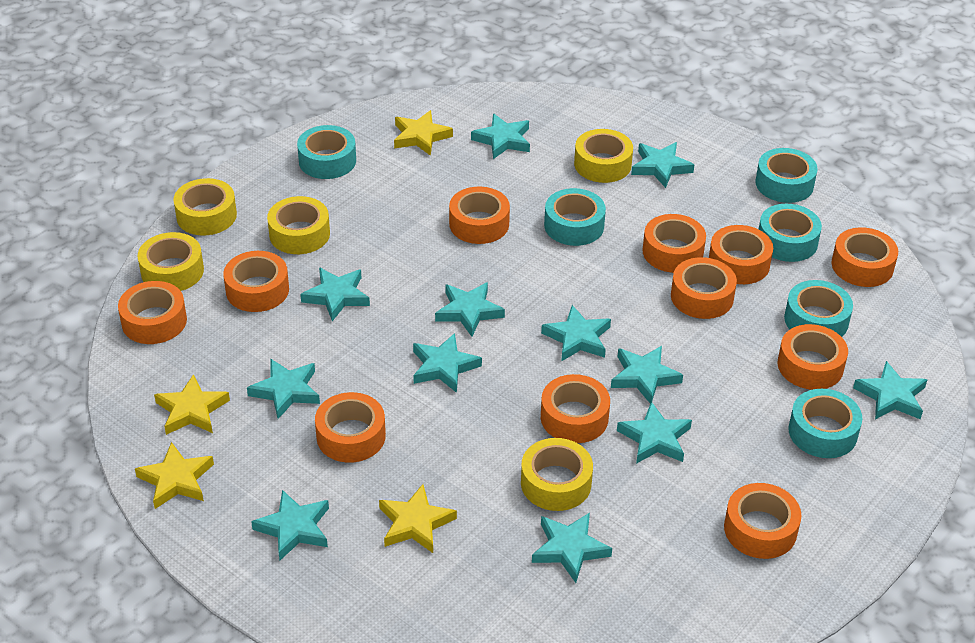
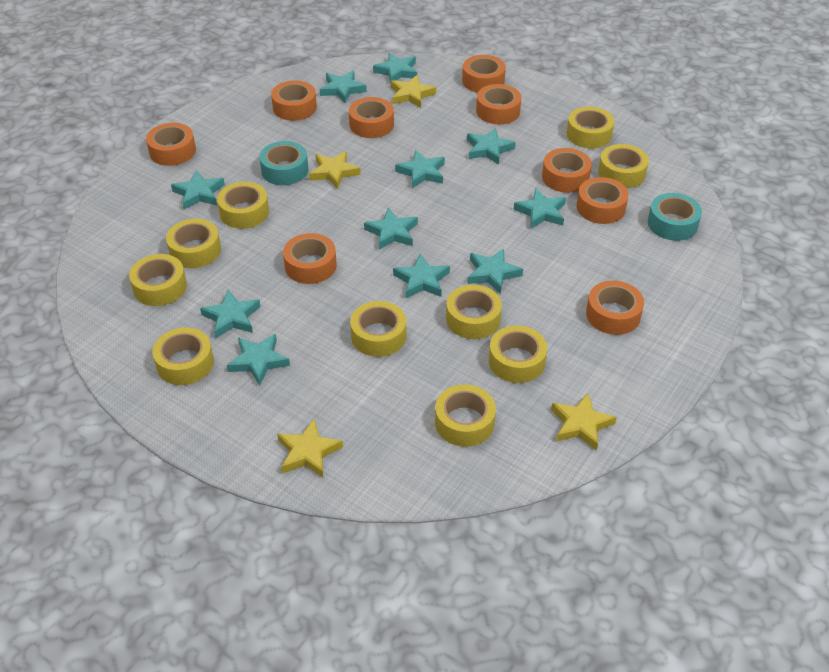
orange tape: [118,281,187,344] [223,251,289,312] [315,392,386,463] [449,187,510,244] [541,374,610,443] [642,214,706,273] [671,257,737,319] [709,225,773,284] [724,483,802,559] [778,324,848,390] [832,227,898,287] = 11 -> [146,123,196,166] [271,80,317,121] [283,233,337,284] [349,97,394,138] [462,55,506,93] [476,84,521,124] [542,148,592,193] [577,177,629,224] [586,281,644,335] = 9
turquoise star: [247,358,320,419] [251,490,329,560] [300,267,370,321] [413,333,482,393] [435,282,505,337] [471,114,530,159] [532,513,612,583] [541,305,611,362] [611,346,683,403] [617,402,692,464] [631,142,694,188] [853,361,928,420] = 12 -> [171,170,225,209] [200,290,261,338] [227,334,290,386] [320,71,367,103] [364,208,418,250] [373,53,417,84] [393,254,450,298] [395,150,445,188] [467,128,516,165] [467,249,523,294] [513,188,566,228] = 11
turquoise tape: [297,125,356,179] [544,188,606,246] [755,148,818,203] [759,204,822,262] [784,280,853,337] [788,389,862,458] = 6 -> [259,141,308,185] [648,193,702,241] = 2
yellow tape: [137,232,204,291] [173,178,237,235] [267,196,330,254] [521,438,593,511] [574,129,633,183] = 5 -> [129,254,187,306] [152,327,214,385] [166,219,221,268] [217,182,269,229] [350,301,406,357] [435,384,496,447] [446,285,502,339] [489,325,547,383] [567,107,614,149] [598,144,649,188] = 10

